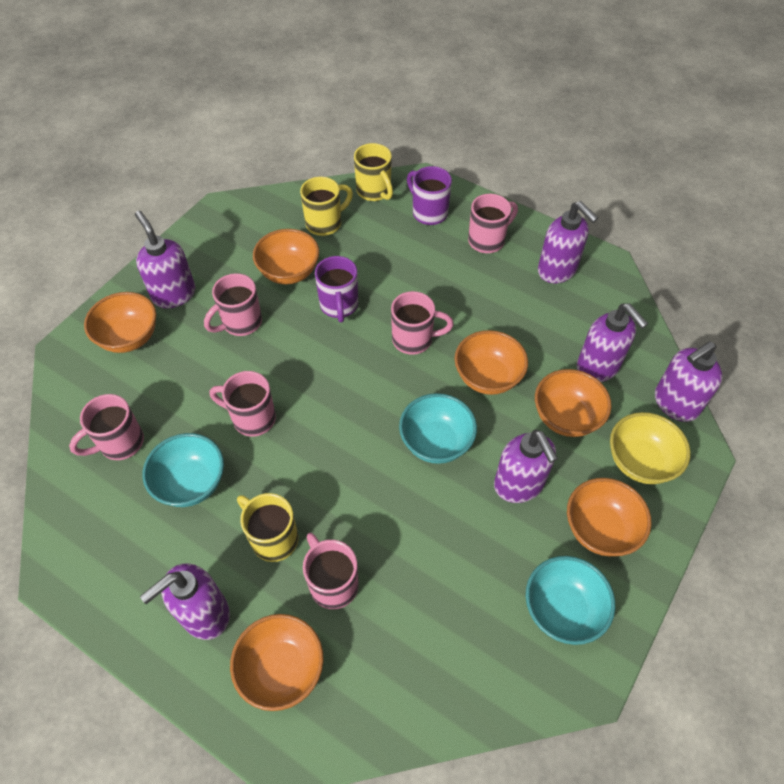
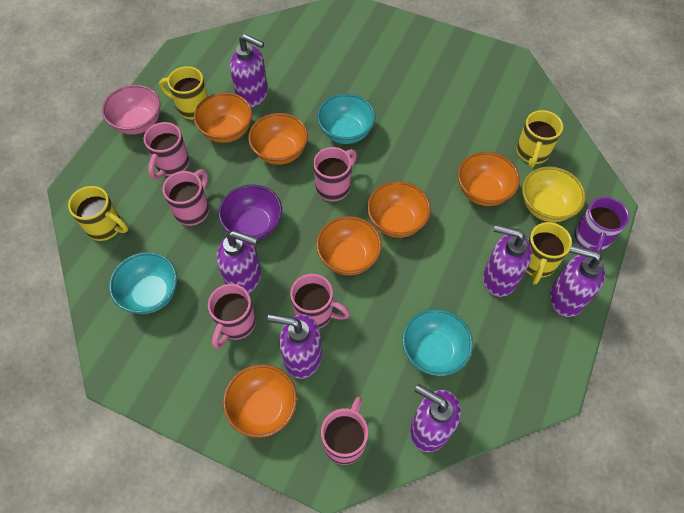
pink bowl: none = 0 -> [102,85,161,135] = 1
purple bowl: none = 0 -> [218,185,282,241] = 1
purple mug: [315,256,358,322] [407,166,452,225] = 2 -> [575,197,629,253] = 1
yellow mug: [237,493,298,562] [300,177,353,236] [354,143,393,201] = 3 -> [68,186,128,241] [159,66,208,119] [516,110,563,168] [526,222,572,285] = 4

